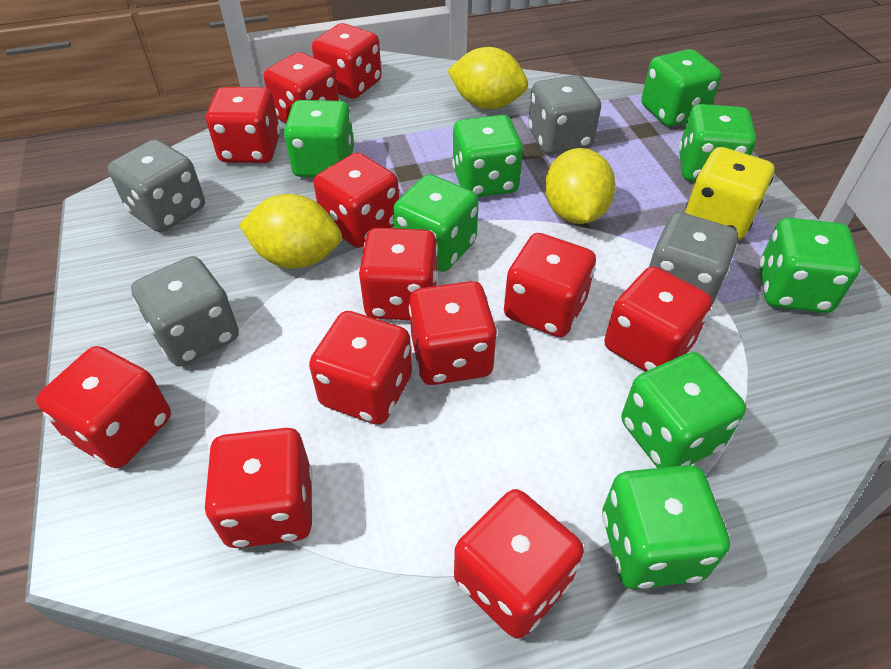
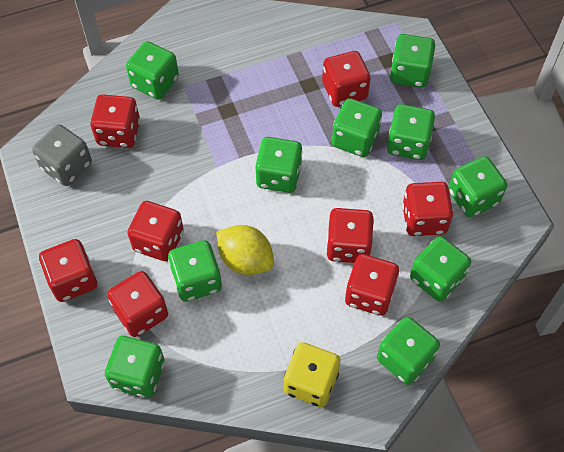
green dice: [284,100,354,177] [393,174,479,272] [452,115,523,197] [602,465,730,589] [621,352,746,468] [641,49,721,127] [679,104,757,182] [759,218,861,313] = 8 -> [105,336,165,398] [126,41,179,100] [168,240,222,302] [255,137,303,193] [332,98,382,157] [377,317,440,385] [387,104,435,160] [390,34,435,88] [410,236,471,302] [448,156,507,217] = 10
grey dice: [108,139,205,232] [131,256,239,367] [528,75,601,155] [649,212,738,307] = 4 -> [32,124,92,186] = 1
red dice: [36,346,171,469] [204,428,313,548] [206,87,280,163] [264,52,339,123] [309,311,412,425] [312,23,382,99] [314,152,399,248] [359,228,438,320] [409,281,497,385] [454,489,584,639] [504,233,596,337] [604,266,712,372] = 12 -> [39,239,97,302] [90,94,140,148] [107,271,168,337] [127,201,184,261] [322,51,371,107] [327,208,374,263] [345,254,399,316] [402,182,453,236] = 8
yellow lemon: [239,194,342,269] [447,47,528,109] [545,148,616,224] = 3 -> [216,225,274,275] = 1

